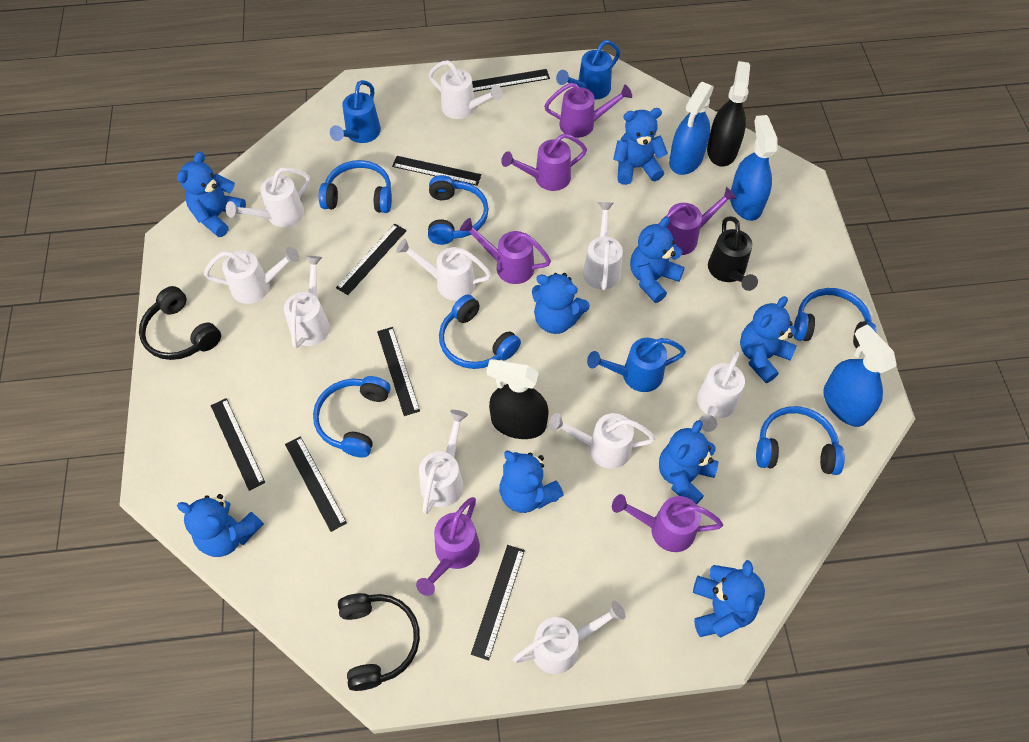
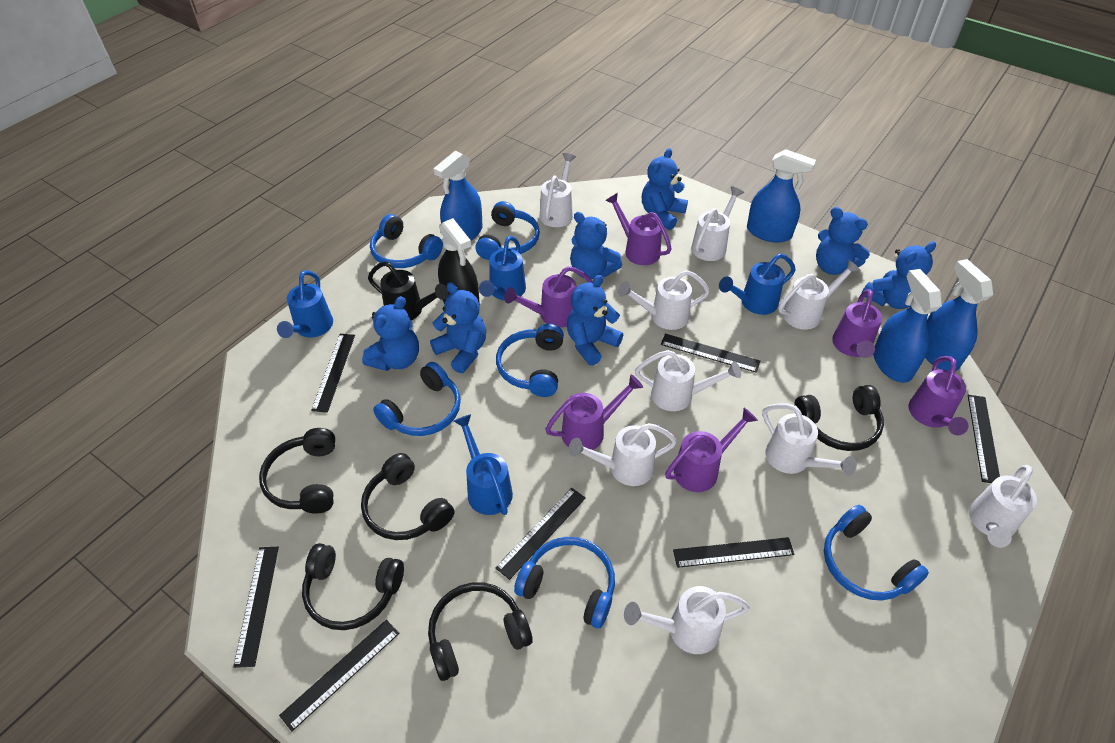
black headphones: [139,286,221,360] [338,593,420,691] = 2 -> [259,428,335,514] [302,543,404,630] [361,453,454,540] [428,582,533,681] [794,385,884,451] = 5
black spray bottle: [486,359,549,439] [707,61,750,167] = 2 -> [438,218,480,305] = 1
blue spray bottle: [669,82,714,175] [730,115,777,221] [823,324,897,427] = 3 -> [434,150,483,240] [747,149,816,243] [873,269,942,383] [925,259,993,371] = 4
blue teddy bear: [177,152,246,237] [177,494,264,557] [499,450,564,513] [532,273,590,334] [613,108,668,185] [630,216,685,303] [659,420,719,504] [693,560,765,637] [740,296,797,383] = 9 -> [362,296,419,371] [430,282,486,373] [567,275,623,366] [570,212,622,279] [642,148,688,230] [816,207,870,275] [861,241,936,309] = 7
blue watering can: [330,80,381,143] [556,40,621,100] [587,338,686,392] = 3 -> [277,270,333,338] [454,414,513,515] [479,236,526,300] [719,253,796,315] = 4
white watering can: [204,247,300,304] [226,167,310,227] [284,256,330,348] [396,238,491,301] [419,410,468,514] [428,60,503,119] [513,601,625,674] [549,413,656,469] [583,202,623,290] [697,351,745,432] = 10 -> [540,153,576,227] [569,423,677,486] [618,270,710,330] [624,586,750,654] [635,350,741,411] [691,186,744,261] [762,404,857,476] [778,260,861,330] [969,465,1037,548] = 9

